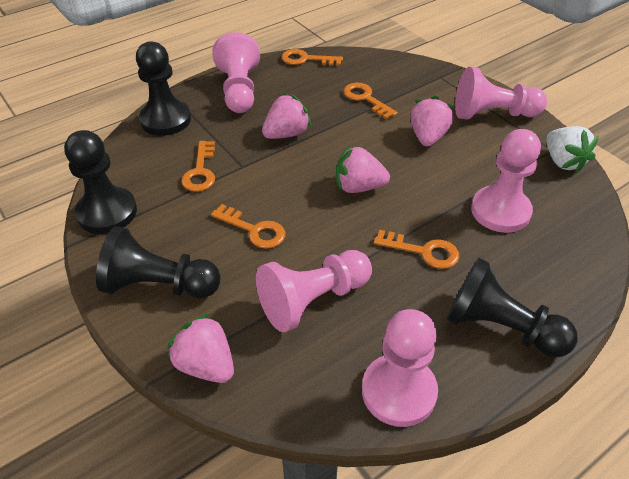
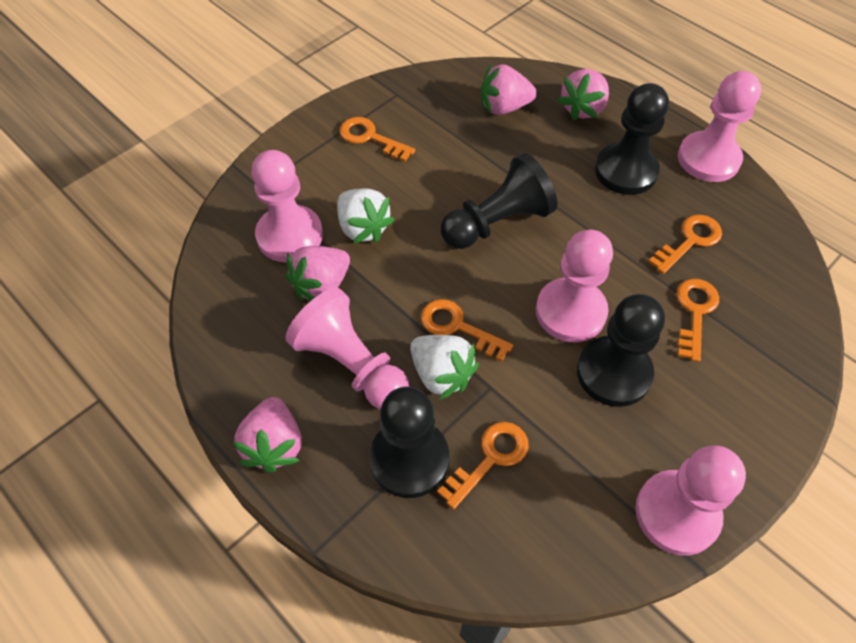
white strawberry: [546,126,599,173] = 1 -> [337,189,394,244] [410,335,479,400] = 2

